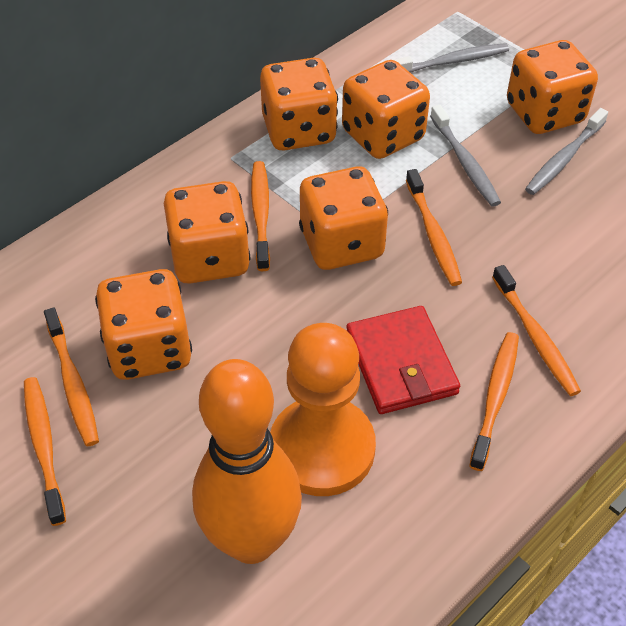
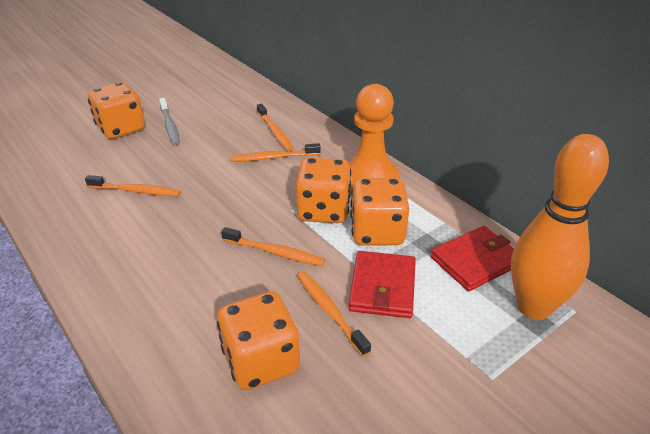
grey toothbrush: [393,43,509,73] [430,105,501,207] [525,108,608,195] = 3 -> [159,98,180,145] = 1
orange dice: [95,269,192,380] [164,181,250,284] [260,58,338,150] [299,166,388,270] [342,60,430,159] [507,40,598,134] = 6 -> [88,82,145,139] [217,291,300,390] [296,158,351,223] [350,178,409,246] = 4
orange toothbrush: [24,377,66,526] [44,308,99,446] [251,161,270,271] [406,169,462,286] [469,332,519,471] [492,265,581,396] = 6 -> [85,175,181,196] [221,227,325,266] [231,143,321,162] [257,104,293,151] [297,271,371,357] = 5
red wallet: [346,306,460,414] = 1 -> [349,251,416,318] [430,226,514,291] = 2

